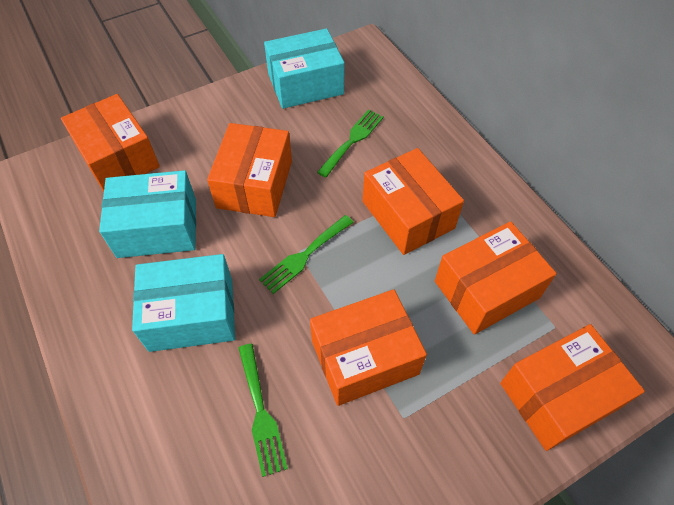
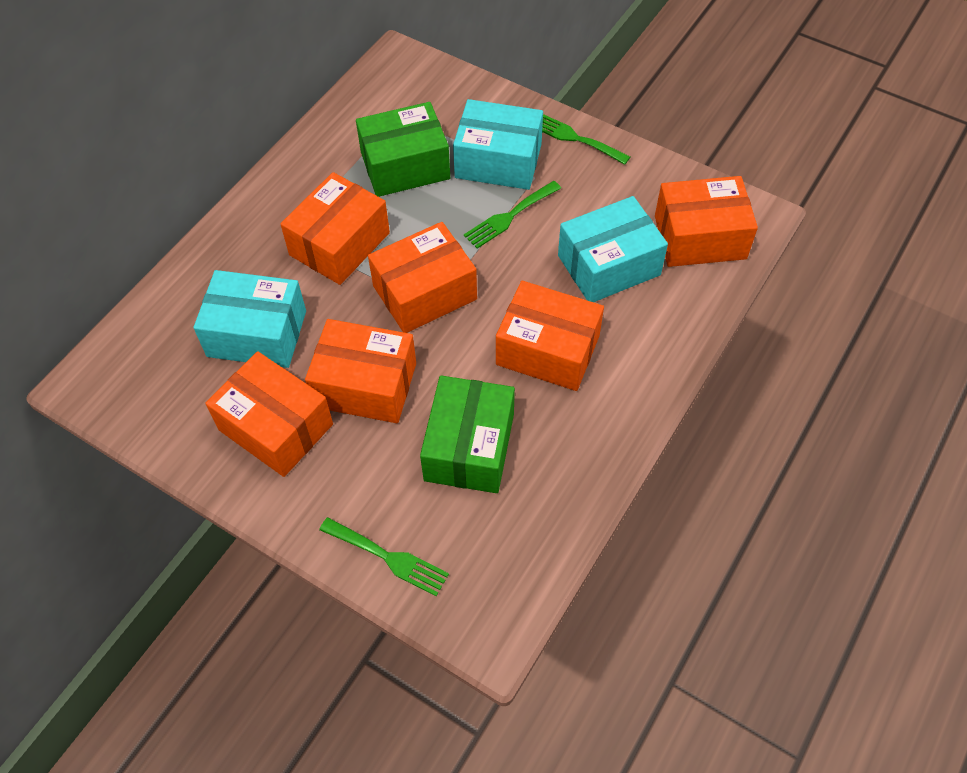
green box: none = 0 -> [356,102,450,197] [420,375,515,493] = 2

